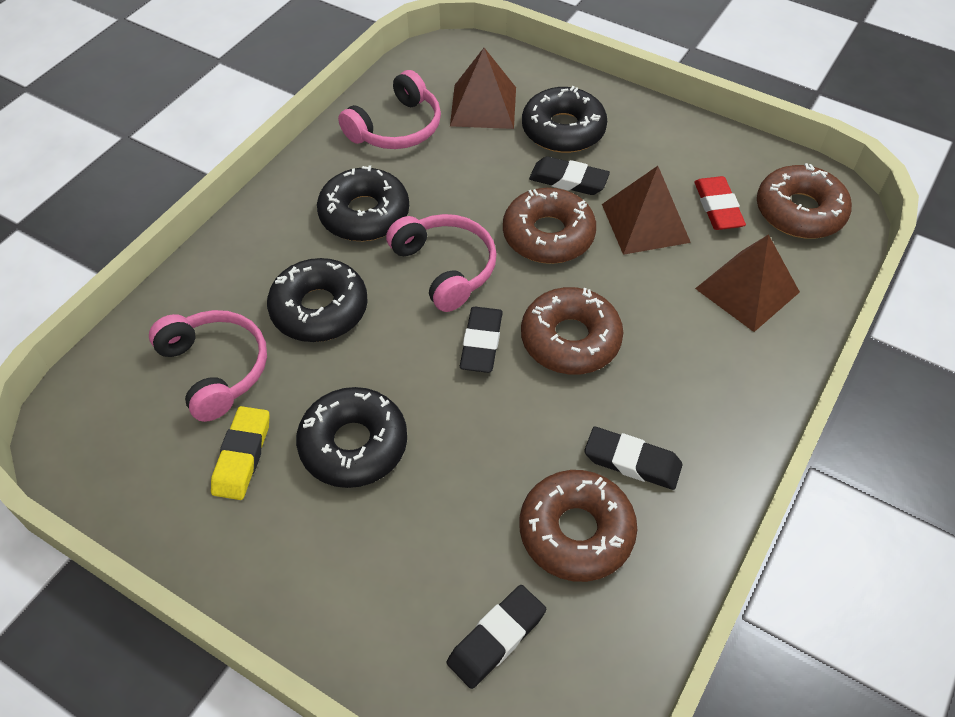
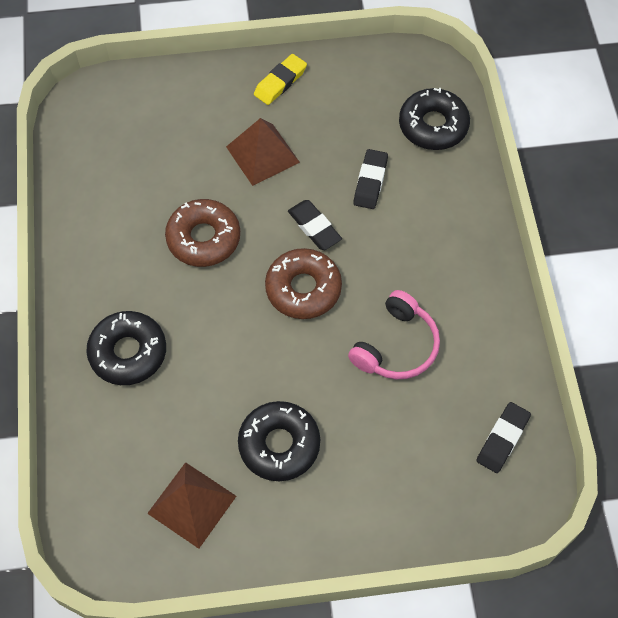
black donut: [267,258,368,342] [296,387,407,488] [317,165,409,241] [522,86,607,153] = 4 -> [86,311,166,385] [238,401,320,481] [399,88,470,150] = 3
black eraser: [447,585,546,689] [460,307,503,373] [529,156,610,195] [584,427,682,490] = 4 -> [288,200,342,250] [353,149,388,209] [476,402,531,473] = 3
brown donut: [503,188,596,264] [520,470,637,582] [521,287,623,375] [757,163,852,239] = 4 -> [165,199,240,267] [265,248,342,319] = 2
brown pyramid: [450,48,516,129] [602,166,691,255] [695,234,800,332] = 3 -> [147,462,236,549] [226,118,300,186] = 2
pink headphones: [149,310,267,422] [338,70,441,149] [386,214,497,312] = 3 -> [348,290,440,380] = 1
red eraser: [694,176,746,230] = 1 -> none = 0

